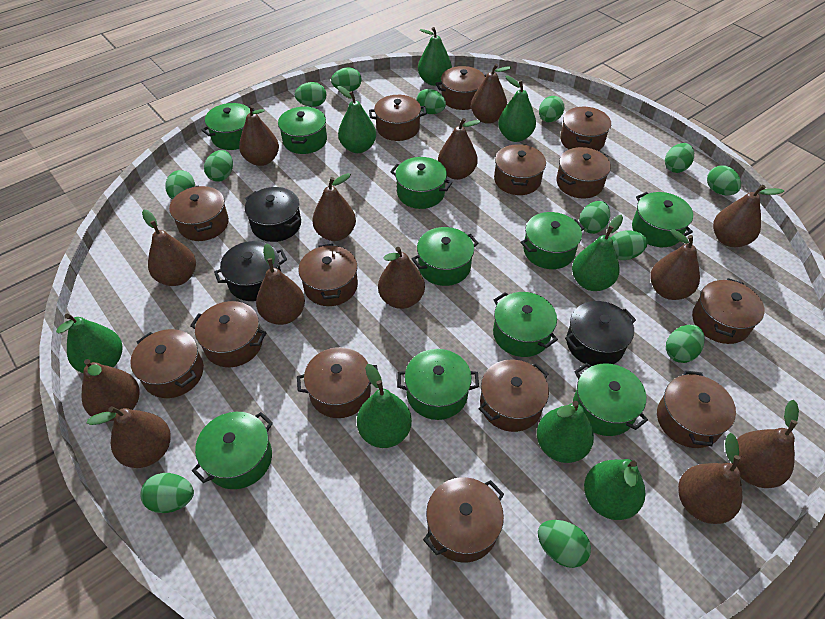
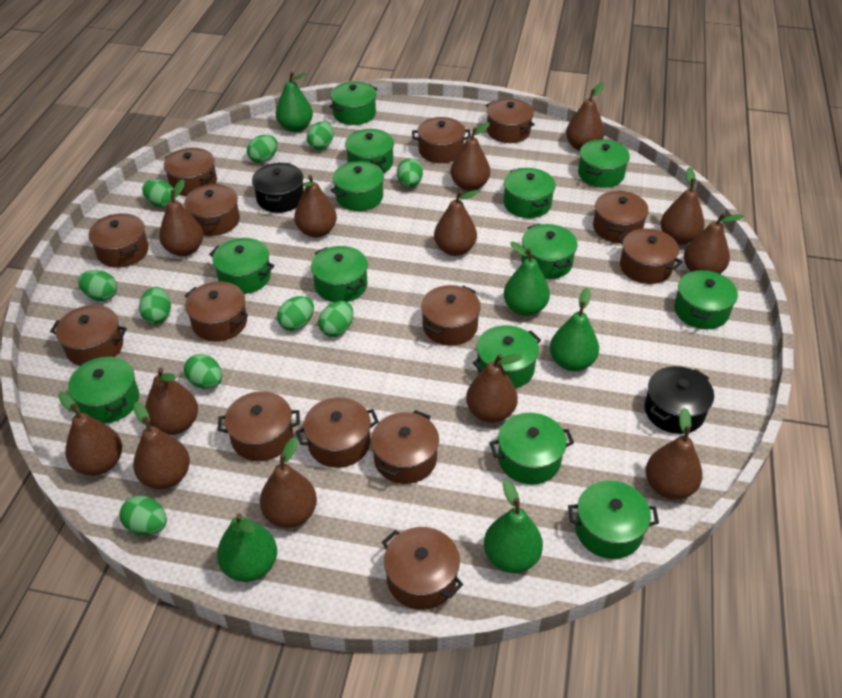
black pot: [214,241,287,301] [245,187,301,242] [565,301,636,366] = 3 -> [252,163,304,213] [644,366,714,434] = 2
green egg: [140,473,194,513] [165,170,195,200] [204,150,233,182] [295,82,326,107] [331,67,362,92] [416,89,446,114] [538,520,591,568] [539,96,564,123] [579,201,610,234] [611,230,648,260] [665,143,694,173] [666,325,705,363] [707,165,741,195] = 13 -> [78,270,117,301] [120,495,167,535] [139,287,171,324] [142,179,176,208] [184,354,222,389] [247,135,278,163] [277,296,314,331] [307,121,334,150] [318,301,353,337] [397,158,423,188] = 10
green pear: [56,313,122,373] [337,86,376,153] [357,364,412,448] [418,27,452,86] [498,76,536,142] [537,401,594,463] [572,215,623,291] [584,459,645,520] = 8 -> [217,513,277,582] [276,72,313,132] [484,479,543,573] [504,242,550,316] [550,287,599,371] = 5
green pot: [192,412,273,489] [202,103,255,150] [278,107,327,154] [390,157,452,209] [397,349,479,420] [412,227,478,286] [493,292,558,357] [521,212,584,269] [573,363,648,436] [632,192,693,247] = 10 -> [68,357,139,423] [209,238,274,294] [311,246,368,302] [329,82,377,125] [331,161,386,211] [345,129,394,173] [473,325,541,388] [490,413,574,485] [504,168,555,218] [521,224,577,279] [568,481,659,559] [578,139,630,188] [674,269,738,329] = 13

